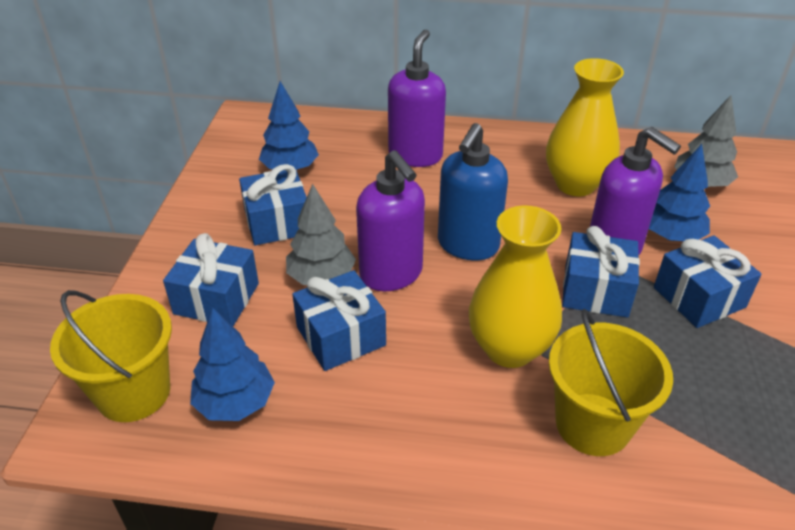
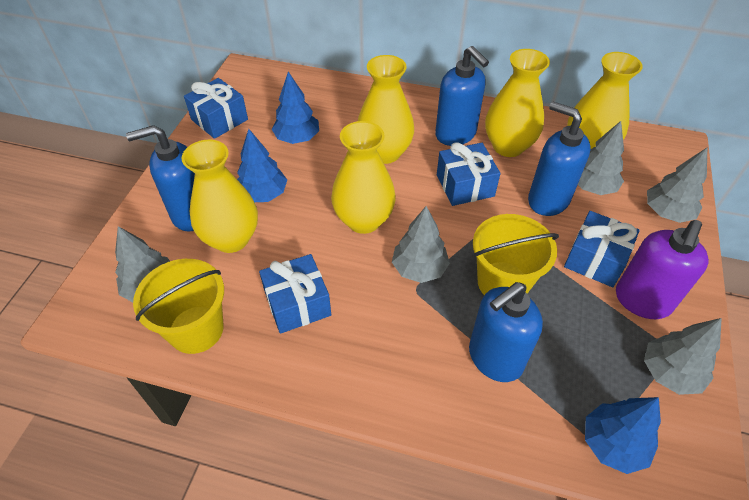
blue gift: [163,233,259,326] [239,164,307,245] [292,270,386,371] [562,226,640,317] [654,235,761,328] = 5 -> [184,78,248,139] [259,254,331,334] [437,142,501,206] [564,211,640,287] = 4
blue soap dispenser: [438,123,508,260] = 1 -> [126,125,195,232] [435,46,489,146] [469,282,543,382] [528,102,591,216] = 4
grey tree: [286,184,356,285] [674,95,738,187] = 2 -> [115,226,170,302] [392,206,450,283] [578,121,624,195] [644,318,722,395] [647,148,707,223] = 5
purple soap dispenser: [356,150,425,291] [388,30,446,167] [590,127,681,256] = 3 -> [616,220,709,319] = 1
yellow vase: [469,205,562,368] [546,58,624,196] = 2 -> [182,140,258,253] [331,121,396,234] [358,55,414,164] [485,49,550,157] [567,52,642,149] = 5

